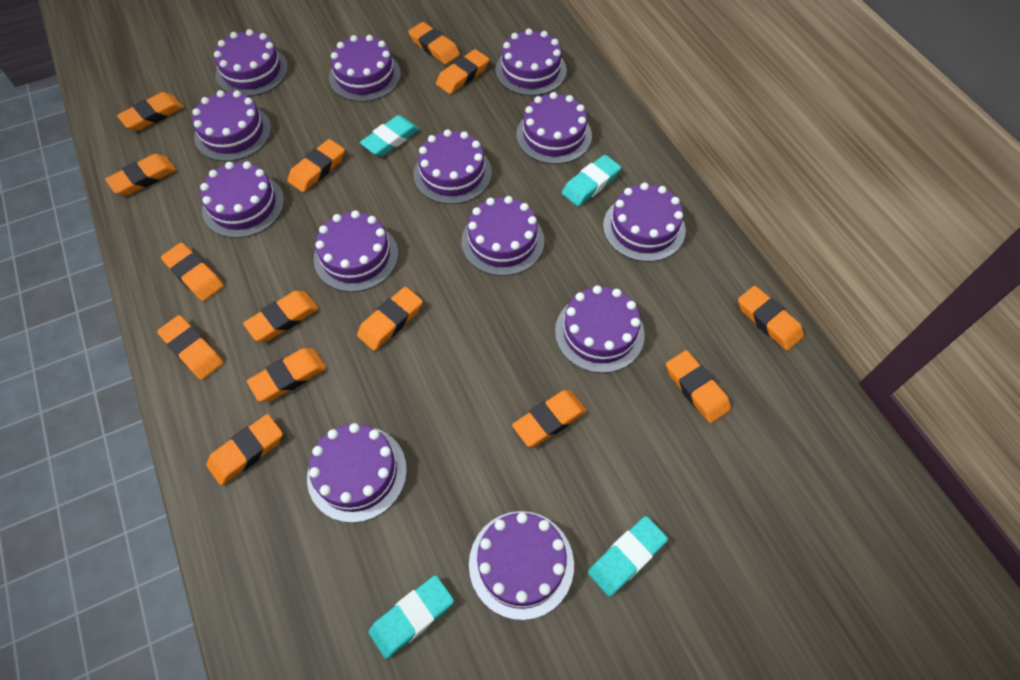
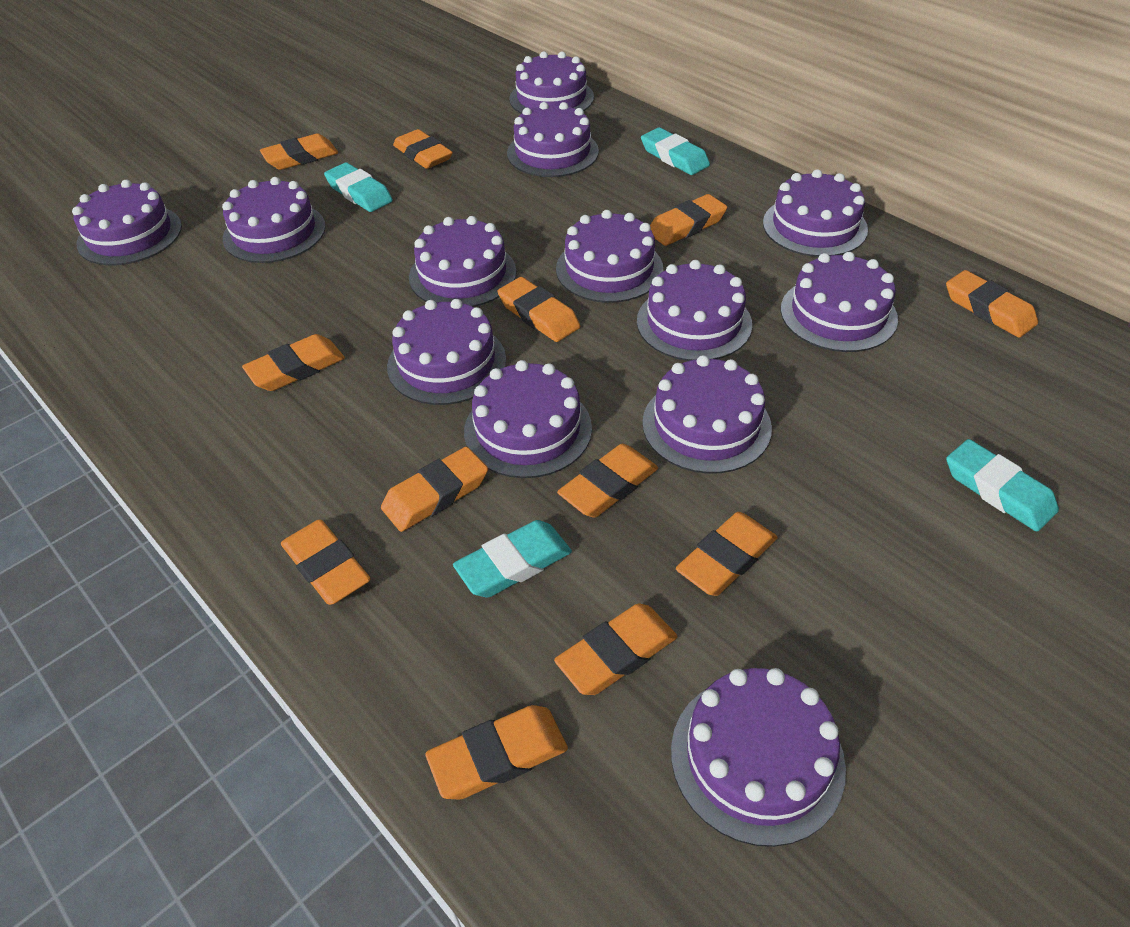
orange eraser: [105,154,176,196] [117,92,183,131] [157,315,223,380] [161,243,224,301] [206,414,283,486] [243,291,319,341] [247,348,326,402] [288,139,345,192] [357,287,423,351] [408,22,460,65] [436,49,489,94] [512,390,587,447] [666,350,731,423] [738,286,804,351] = 14 -> [242,334,345,391] [260,134,338,170] [281,519,370,605] [381,447,488,532] [393,129,453,169] [425,705,568,799] [498,277,580,342] [554,604,678,695] [557,444,658,518] [650,194,727,246] [676,512,777,596] [946,270,1038,338] = 12

